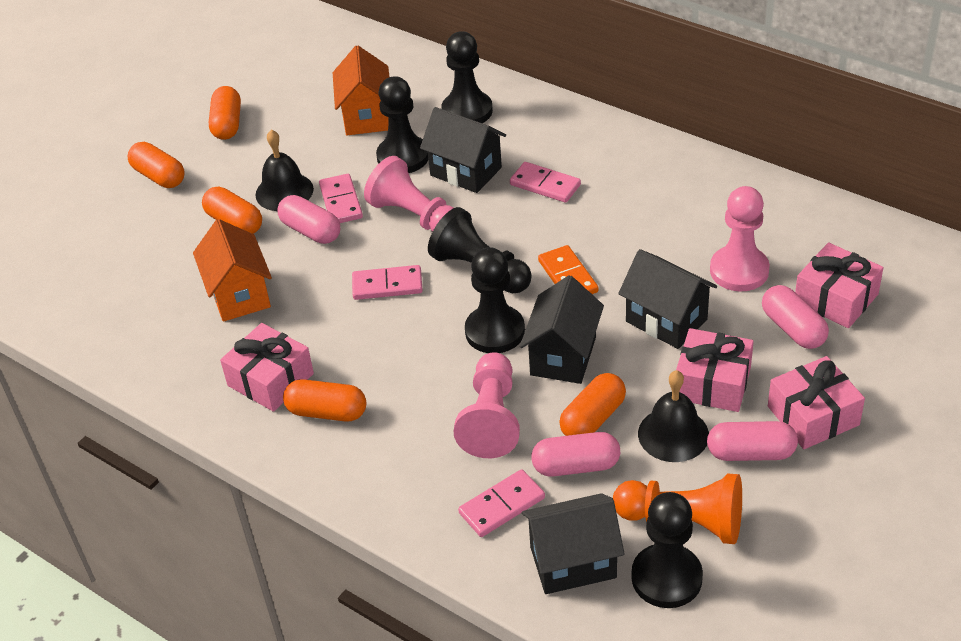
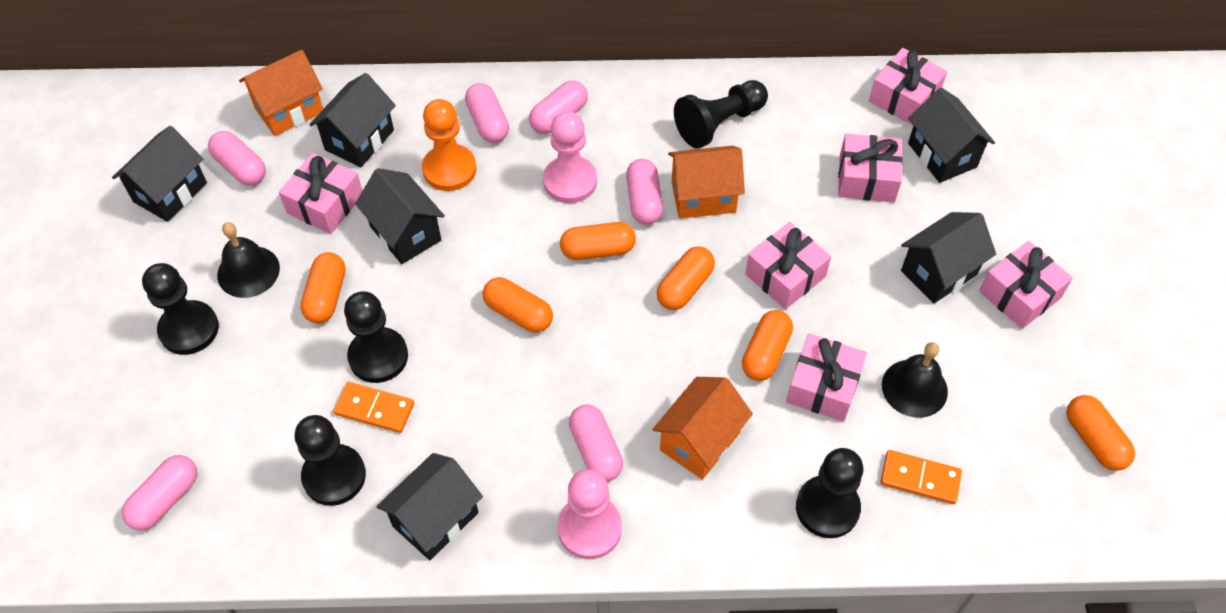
black house: [420,107,506,193] [520,275,604,384] [522,493,625,594] [618,249,717,349] = 4 -> [112,126,207,222] [309,73,396,168] [355,168,445,264] [376,453,483,560] [901,212,996,303] [908,87,995,183] = 6
orange capsule: [127,142,185,188] [202,187,262,234] [209,86,241,140] [283,379,366,422] [559,373,626,436] = 5 -> [300,252,346,323] [482,277,553,333] [560,222,636,260] [656,246,715,310] [742,310,793,381] [1067,395,1135,471] = 6
orange domino: [538,245,598,294] = 1 -> [334,382,414,433] [880,450,962,504] = 2
orange house: [193,219,272,322] [333,46,389,135] = 2 -> [239,50,323,136] [652,377,753,480] [668,146,745,219] = 3
pink capsule: [278,195,340,244] [531,432,620,477] [707,421,798,461] [762,285,829,349] = 4 -> [122,455,197,531] [208,131,266,186] [465,83,509,143] [529,80,588,134] [569,404,623,481] [626,159,663,225] = 6
pink domino: [319,174,363,223] [352,265,423,300] [458,469,545,537] [510,162,581,203] = 4 -> none = 0
pink gift: [220,323,314,412] [676,328,754,412] [768,356,865,449] [795,242,883,328] = 4 -> [279,153,363,234] [745,222,831,309] [786,334,867,422] [838,134,903,203] [869,48,947,125] [979,241,1073,329] = 6
pink pawn: [364,156,454,232] [454,352,520,458] [710,186,770,292] = 3 -> [543,111,597,203] [558,469,622,559] = 2

